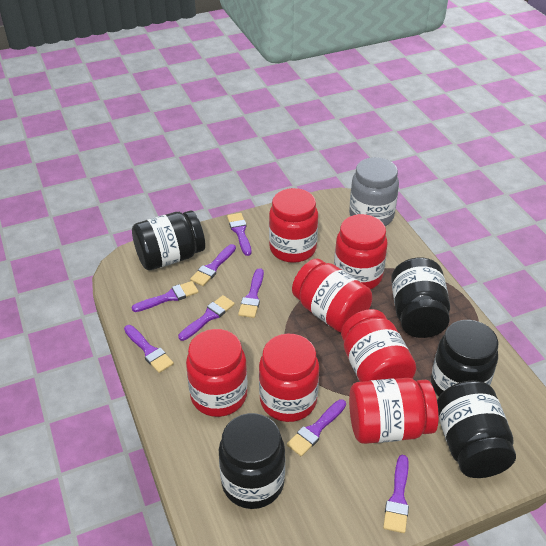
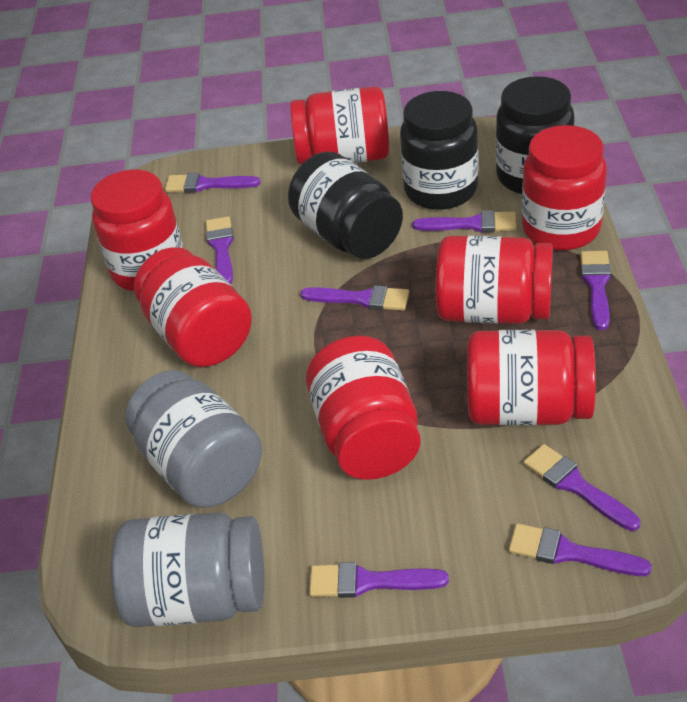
black jar: [132,210,205,270] [219,413,285,509] [391,258,450,338] [431,320,499,396] [437,381,516,478] = 5 -> [288,152,403,259] [400,91,479,210] [496,76,575,194] = 3
grey jar: [349,157,399,226] = 1 -> [111,512,264,627] [125,370,262,508] = 2

